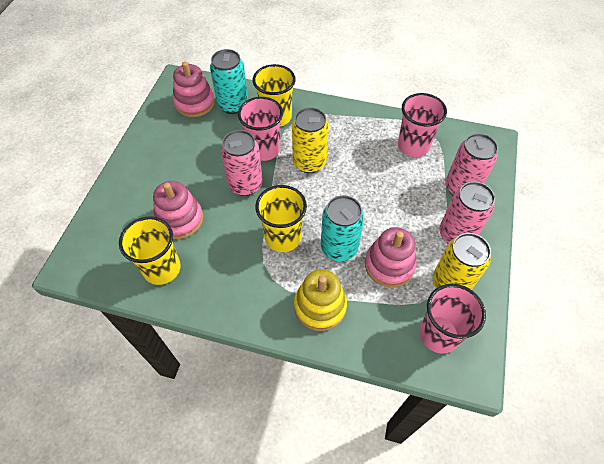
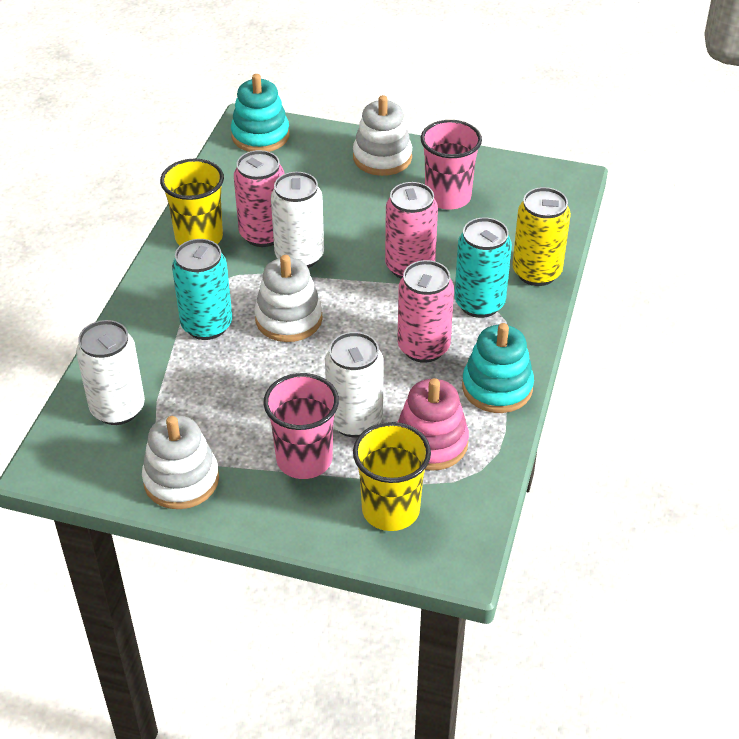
pink cup: [238,97,283,161] [398,93,447,157] [419,284,486,354] = 3 -> [263,373,339,479] [421,120,482,210] = 2
pink stacking toy: [153,181,203,239] [173,62,215,117] [365,227,417,287] = 3 -> [398,378,469,471] = 1
turquoise stacking toy: none = 0 -> [231,74,289,152] [462,323,534,413] = 2
white can: none = 0 -> [76,320,145,425] [271,172,324,268] [325,332,384,437] = 3
white stacking toy: none = 0 -> [142,415,219,509] [254,255,323,342] [353,95,412,176] = 3
yellow can: [292,107,329,173] [433,233,491,290] = 2 -> [512,187,571,286] = 1
yellow cup: [119,216,181,285] [253,64,296,127] [255,185,307,252] = 3 -> [160,159,224,246] [353,422,431,531] = 2
yellow stacking toy: [294,269,347,331] = 1 -> none = 0

